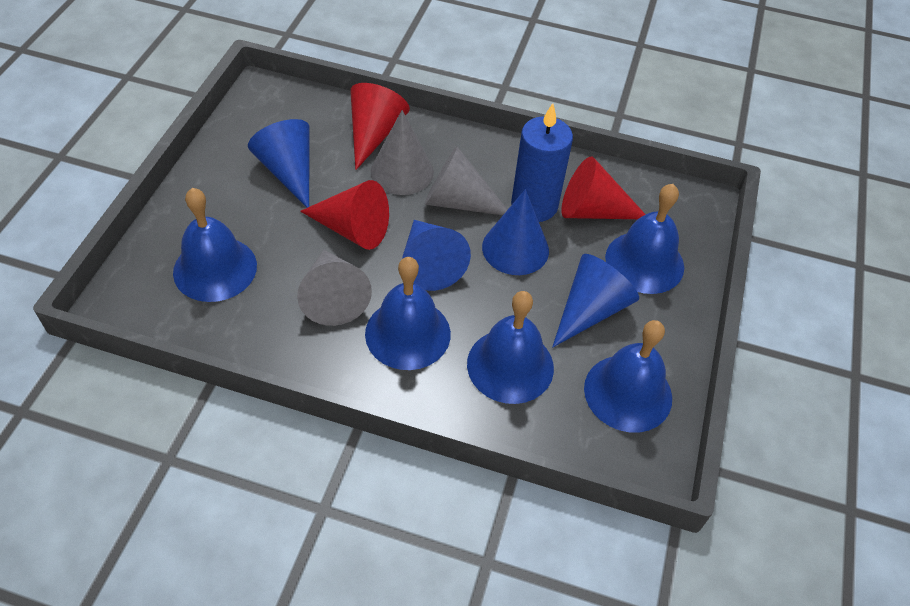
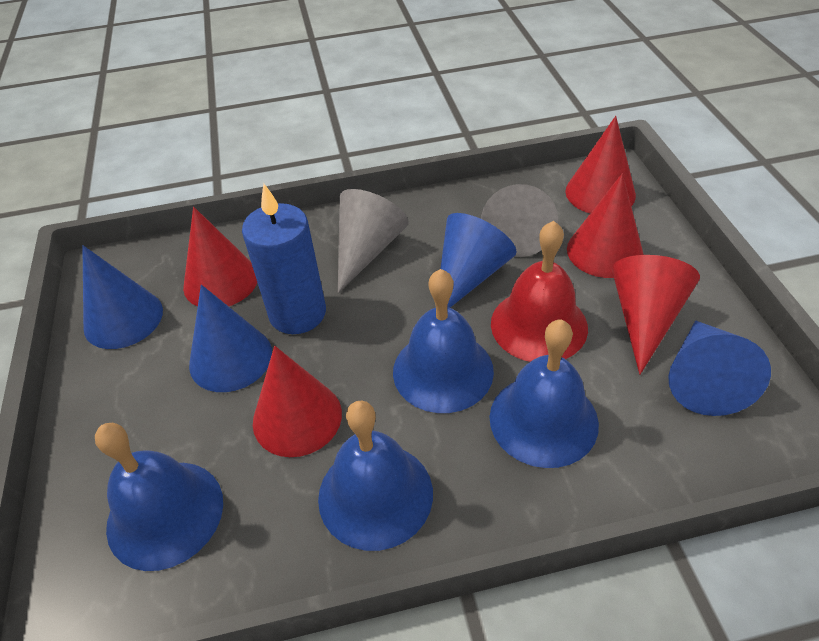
blue bell: [173,188,257,302] [365,257,451,370] [467,291,554,404] [584,320,672,433] [605,184,684,294] = 5 -> [95,423,223,571] [318,401,433,551] [393,269,494,413] [490,319,599,468] = 4
grey cone: [297,250,372,326] [370,110,434,195] [424,146,508,215] = 3 -> [338,189,409,293] [481,184,558,257] = 2
red bell: none = 0 -> [491,221,588,362] = 1
red cone: [300,180,389,250] [350,83,410,170] [561,156,646,219] = 3 -> [183,207,257,306] [253,346,342,457] [565,116,636,213] [567,173,644,278] [612,255,700,375] = 5

